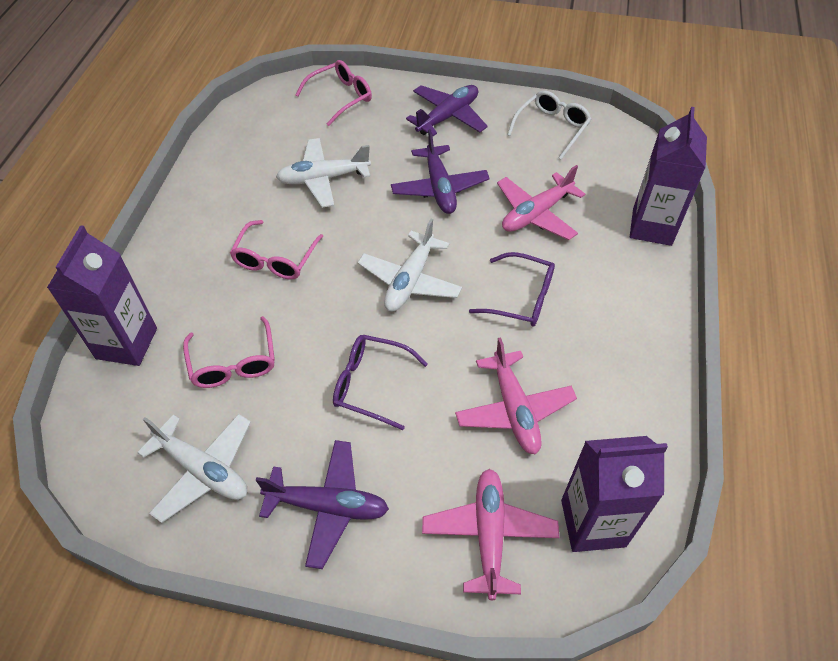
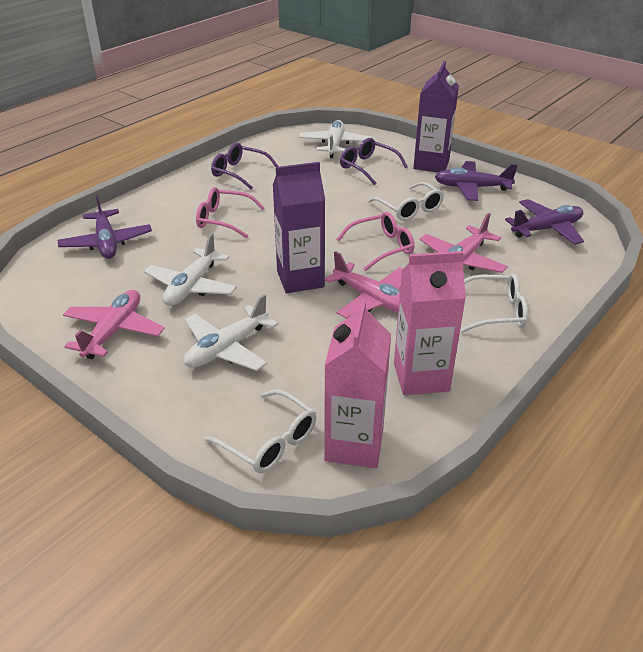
pink carton: none = 0 -> [324,299,391,468] [394,251,466,395] = 2
pink glasses: [183,316,275,388] [230,220,323,279] [295,60,372,126] = 3 -> [196,187,265,238] [336,212,415,271] = 2
purple carton: [47,225,157,366] [561,436,668,552] [630,107,707,246] = 3 -> [273,162,325,293] [413,61,459,172] = 2
white glasses: [507,91,591,160] = 1 -> [204,389,316,473] [368,182,444,221] [460,274,528,333] = 3

